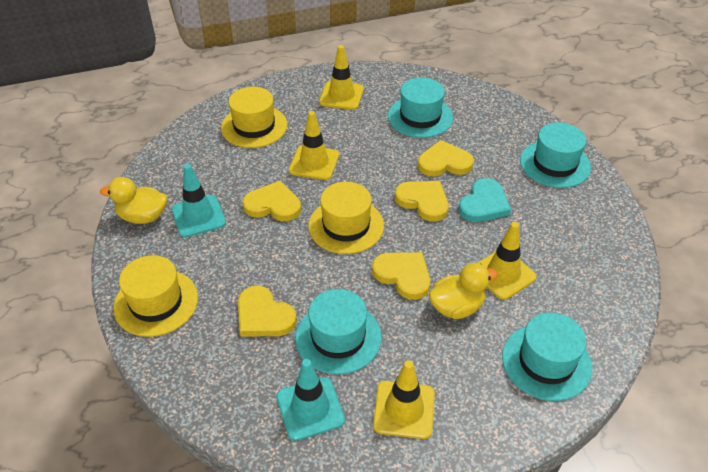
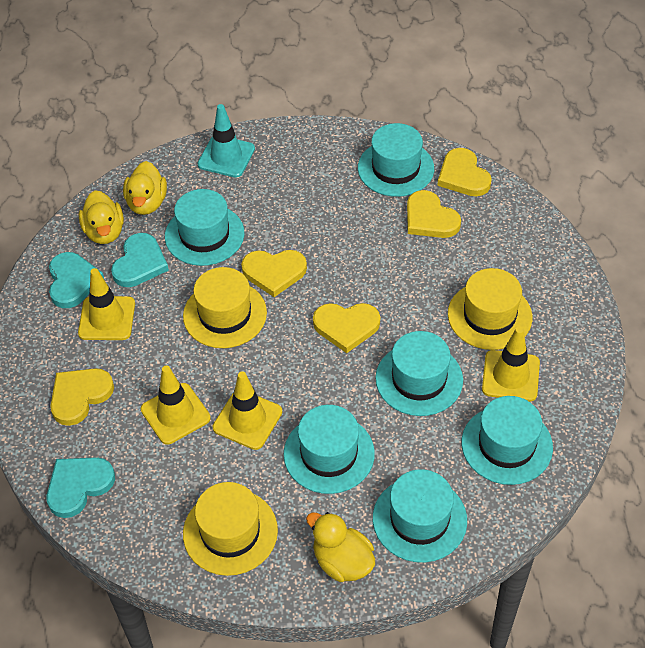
turquoise hat: [295,289,382,375] [388,77,453,138] [502,313,592,401] [520,122,591,188] = 4 -> [165,189,244,266] [283,405,375,494] [358,123,434,197] [373,469,467,563] [375,331,463,416] [462,396,553,485] = 6
turquoise heart: [458,178,511,222] = 1 -> [46,457,115,518] [49,252,104,308] [111,233,169,287] = 3
turquoise traffic cone: [172,164,226,238] [277,359,345,441] = 2 -> [197,104,255,178] = 1
yellow duck: [100,177,167,224] [429,263,498,319] = 2 -> [79,190,124,244] [123,161,167,215] [306,512,375,582] = 3

